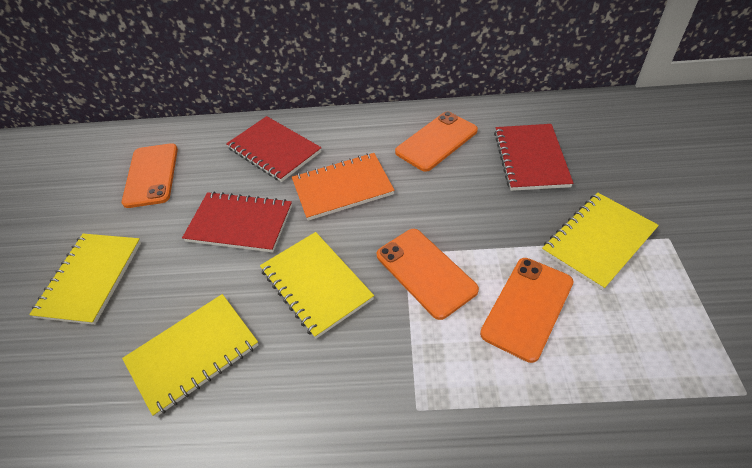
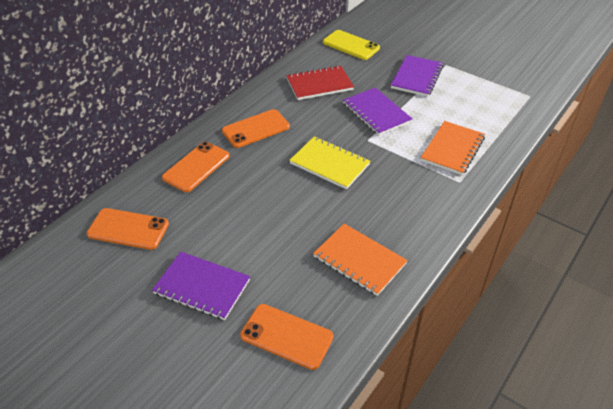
orange notebook: [292,153,395,221] = 1 -> [313,224,408,296] [420,121,485,175] = 2
purple notebook: none = 0 -> [152,252,250,320] [343,88,412,136] [391,55,443,97] = 3
red notebook: [182,192,292,252] [226,116,321,182] [494,124,573,191] = 3 -> [286,65,354,100] = 1
yellow notebook: [29,234,141,325] [122,294,259,417] [260,232,374,339] [542,193,659,290] = 4 -> [289,136,370,189] = 1
yellow phone: none = 0 -> [323,30,380,60] = 1

